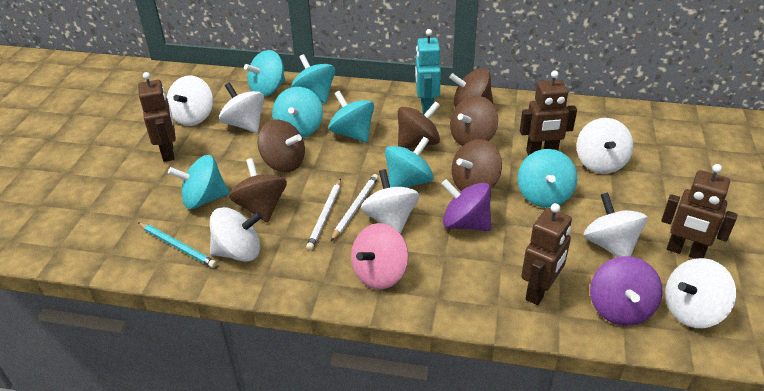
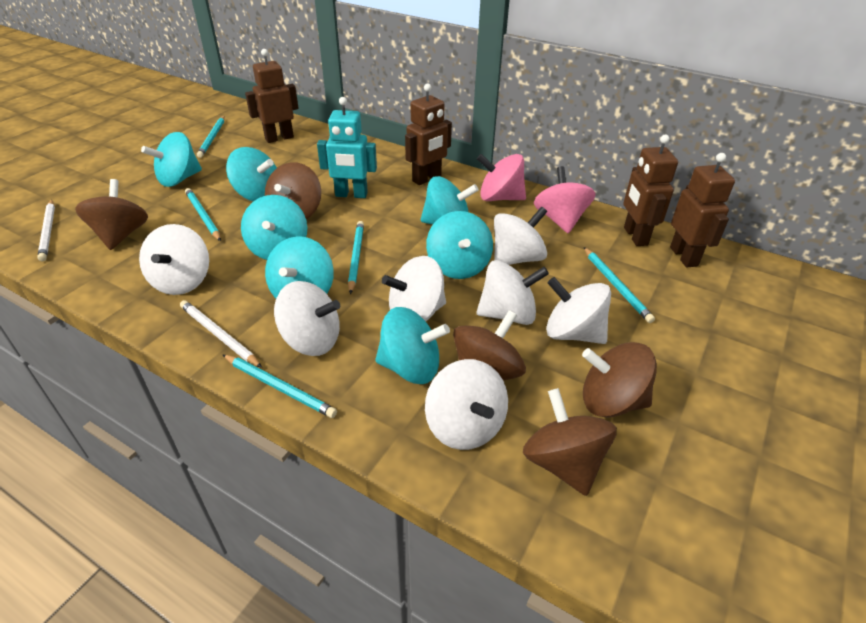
brown spinning top: [229,158,287,223] [258,120,305,172] [398,101,440,148] [449,68,493,107] [450,96,498,146] [452,139,502,191] = 6 -> [75,179,148,250] [265,162,321,219] [453,310,526,381] [523,388,617,496] [582,342,657,418] = 5
pink spinning top: [351,223,408,289] = 1 -> [477,154,526,201] [534,166,596,234] = 2
purple spinning top: [441,179,491,231] [590,256,662,326] = 2 -> none = 0
turquoise pencil: [138,222,217,268] = 1 -> [185,188,221,241] [197,116,225,158] [223,355,337,418] [348,221,364,294] [584,247,655,323] = 5

